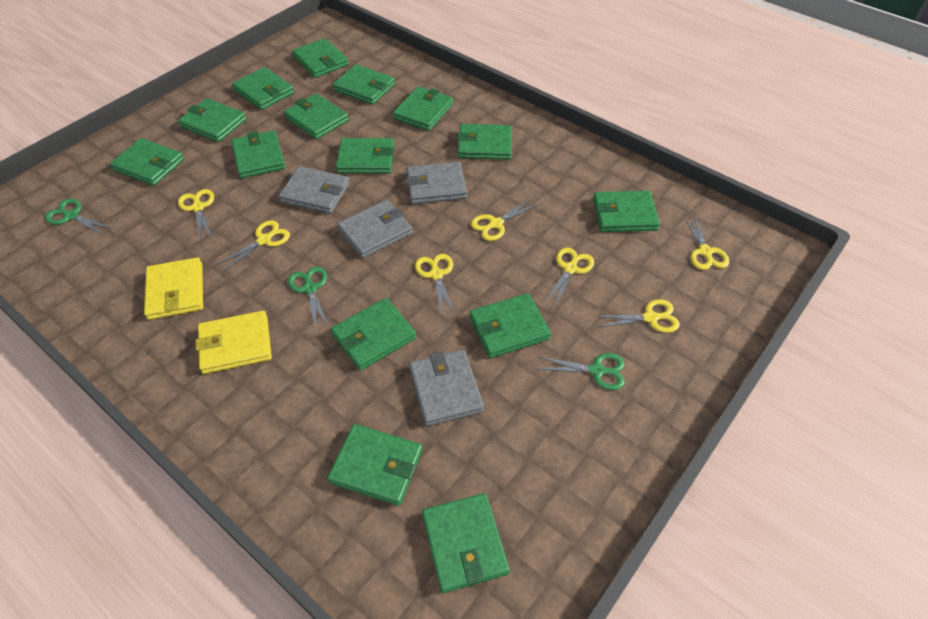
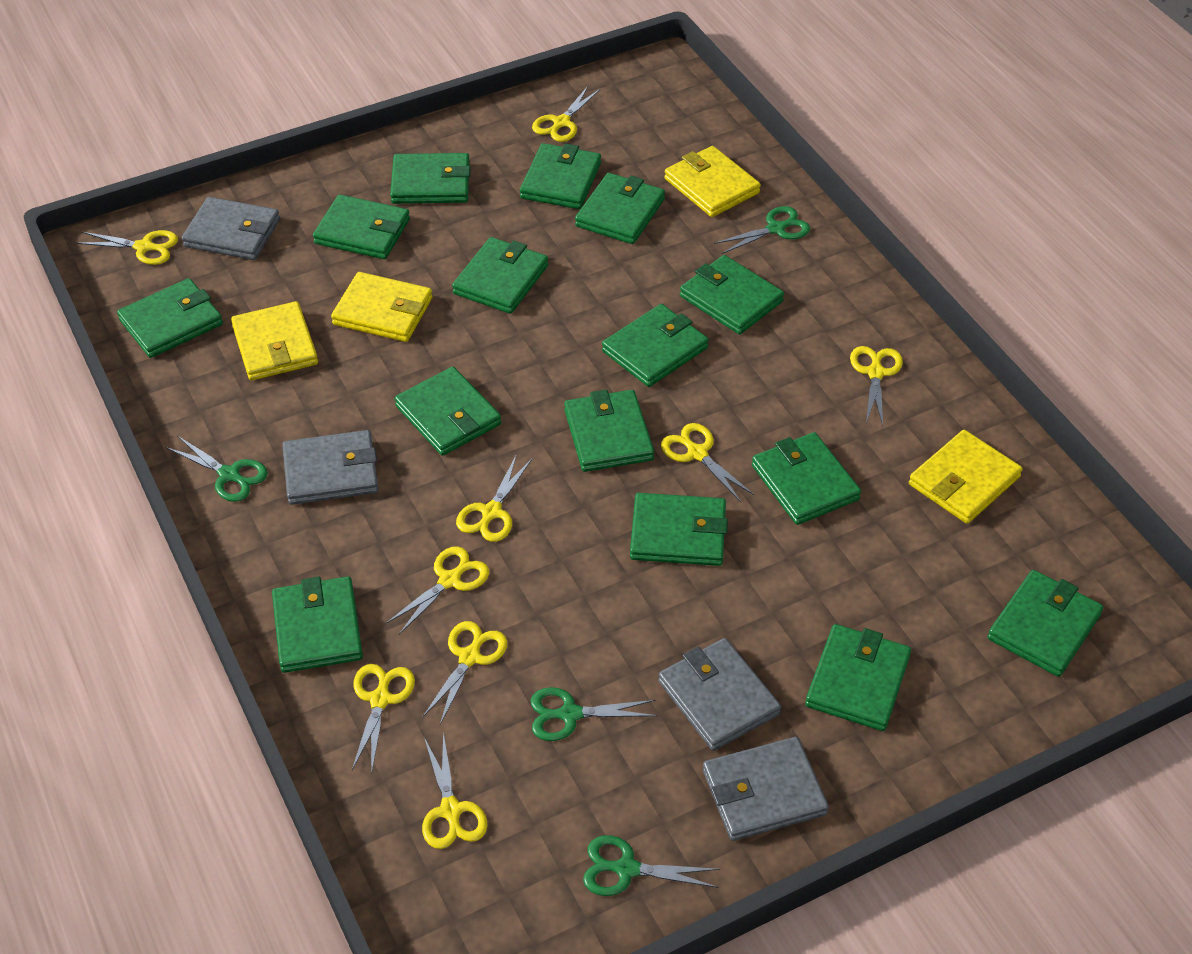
green scissors: [45,199,113,235] [288,267,328,329] [537,353,625,390] = 3 -> [166,436,268,502] [530,687,657,741] [583,835,720,896] [714,206,810,254] = 4
yellow scissors: [178,189,214,240] [217,220,290,272] [415,254,455,315] [471,199,537,241] [544,248,594,307] [594,299,680,333] [683,213,729,270] = 7 -> [76,230,178,265] [352,664,415,774] [385,546,489,635] [422,621,507,725] [422,733,488,849] [456,454,532,542] [532,86,600,142] [661,423,754,502] [850,346,903,426] = 9
yellow wallet: [144,257,203,320] [195,311,272,374] = 2 -> [231,301,318,380] [331,272,433,342] [664,146,761,217] [909,430,1023,524] = 4

